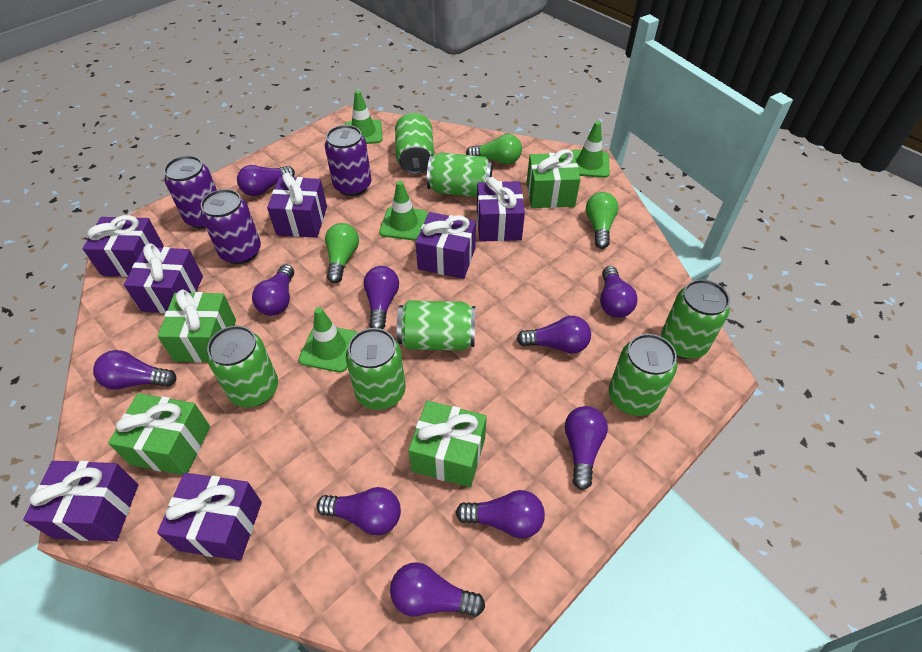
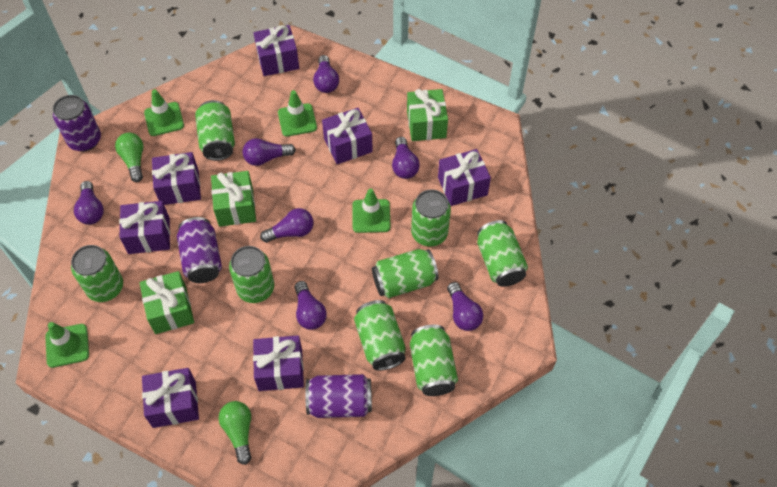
green can: [207,326,278,407] [346,328,406,410] [395,113,434,174] [397,300,475,351] [427,152,493,197] [609,334,677,416] [661,279,730,359] = 7 -> [71,245,123,302] [195,100,235,161] [229,246,274,303] [354,300,406,371] [372,249,439,298] [410,325,458,396] [411,190,451,246] [477,220,528,287] = 8
green gift: [108,393,210,475] [158,290,236,363] [408,400,487,488] [527,149,581,208] = 4 -> [139,271,194,334] [211,171,256,227] [407,89,448,141] = 3
green light bulb: [325,223,359,283] [466,134,522,164] [586,192,618,249] = 3 -> [115,133,143,182] [218,401,251,465] = 2
purple light bulb: [93,350,176,390] [237,165,295,196] [252,264,294,316] [316,487,401,535] [364,266,399,329] [390,562,485,617] [456,490,545,538] [517,316,591,354] [565,406,608,490] [600,266,638,318] = 10 -> [74,181,104,225] [243,138,296,166] [260,208,313,243] [294,281,327,330] [313,55,339,93] [392,137,420,179] [447,282,483,331] = 7

